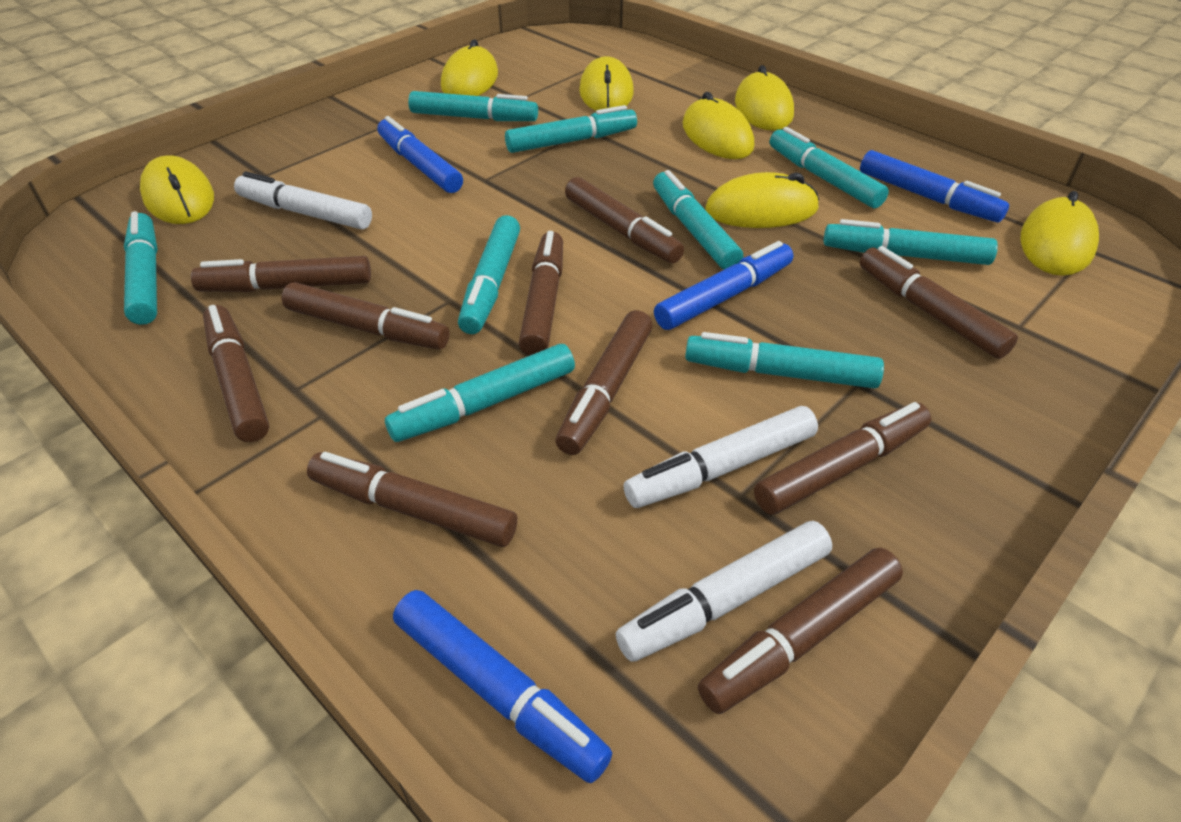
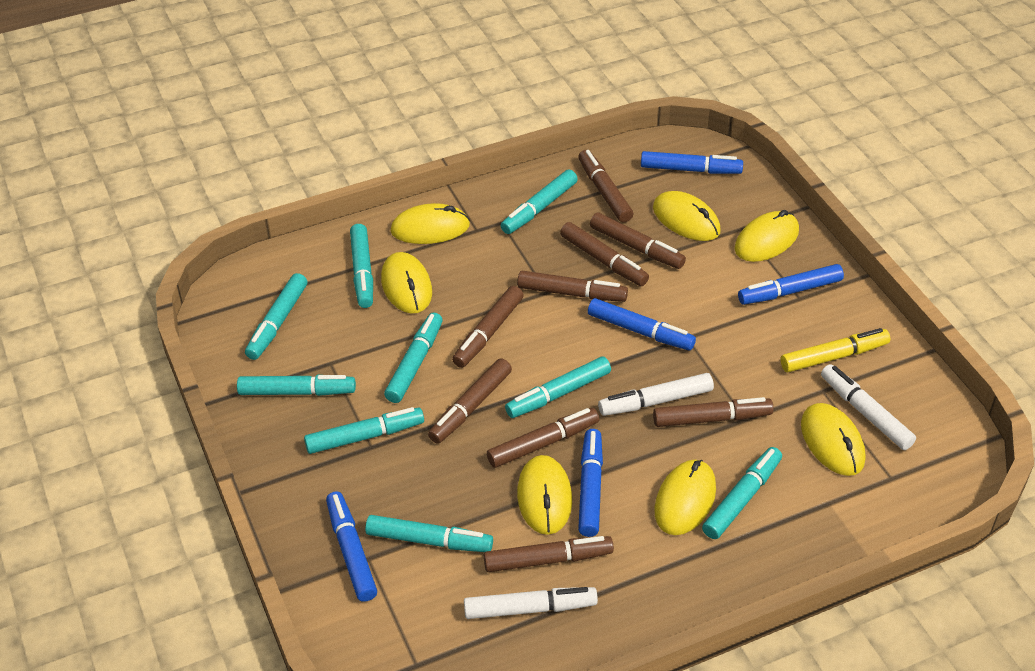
blue marker: [377,116,463,193] [393,590,612,783] [654,241,793,330] [860,150,1009,222] = 4 -> [326,491,377,602] [578,429,603,537] [588,298,696,350] [641,151,743,174] [738,264,844,305] = 5
brown marker: [191,256,371,292] [203,305,269,442] [282,282,450,350] [307,452,517,547] [519,231,563,355] [556,310,653,455] [565,177,684,263] [698,548,903,714] [754,402,931,515] [860,246,1018,359] = 10 -> [428,359,512,444] [452,286,524,368] [484,536,614,572] [487,408,599,468] [517,271,628,302] [560,222,649,286] [578,150,633,223] [590,213,686,269] [653,397,774,427] = 9
yellow marker: none = 0 -> [781,328,890,372] = 1

